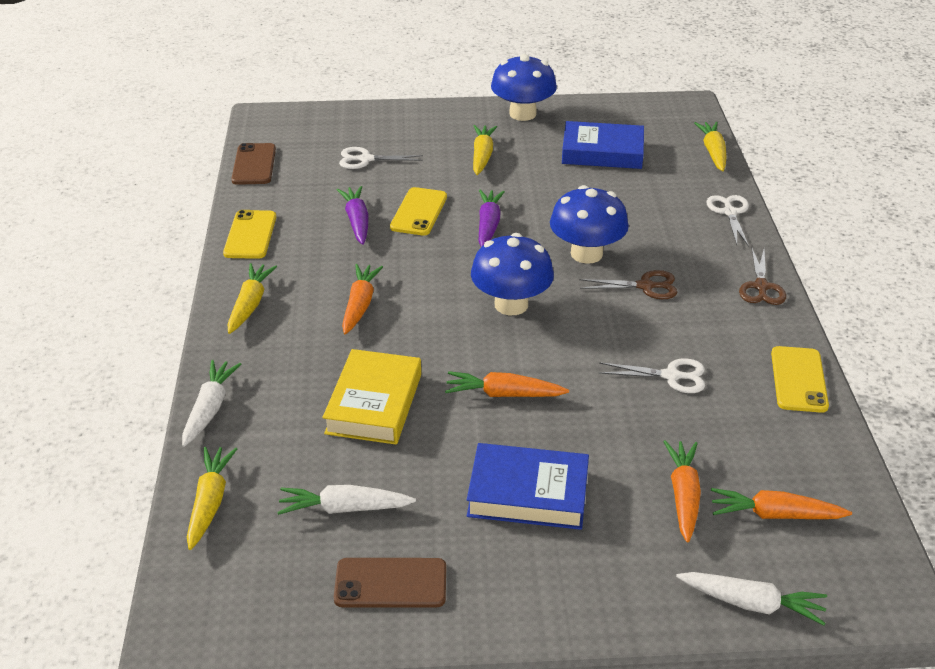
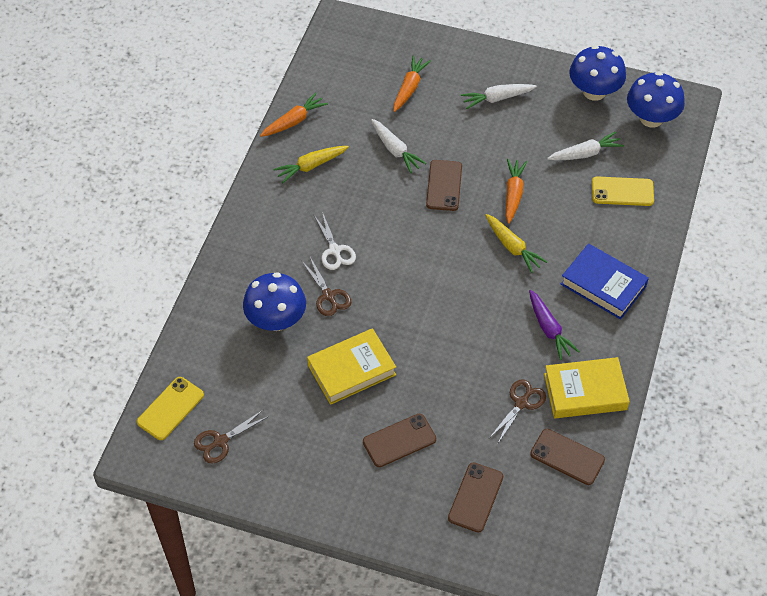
blue book: [467,443,589,530] [562,121,644,169] = 2 -> [561,243,649,320] = 1
brown phone: [231,143,276,185] [334,558,446,608] = 2 -> [363,414,436,467] [426,160,462,211] [448,462,503,533] [530,429,605,485] = 4
brown scissors: [579,270,677,299] [739,248,786,305] = 2 -> [194,409,269,464] [303,257,351,316] [490,379,546,445] = 3
orange carrot: [342,264,383,335] [445,371,569,397] [663,440,701,543] [711,488,852,519] = 4 -> [260,93,328,137] [394,55,431,112] [506,159,527,224] = 3
purple carrot: [337,186,369,245] [479,190,505,247] = 2 -> [529,290,580,360] = 1
white scissors: [339,147,423,169] [599,359,705,393] [706,195,749,247] = 3 -> [313,212,356,270] = 1
yellow book: [322,349,421,444] = 1 -> [307,328,396,405] [544,357,630,418] = 2
yellow carrot: [187,447,237,550] [228,263,277,334] [473,125,497,175] [694,122,727,171] = 4 -> [273,146,349,183] [485,214,547,273] = 2
yellow phone: [223,210,276,259] [390,187,447,236] [771,346,829,413] = 3 -> [137,377,204,440] [592,176,654,206] = 2

